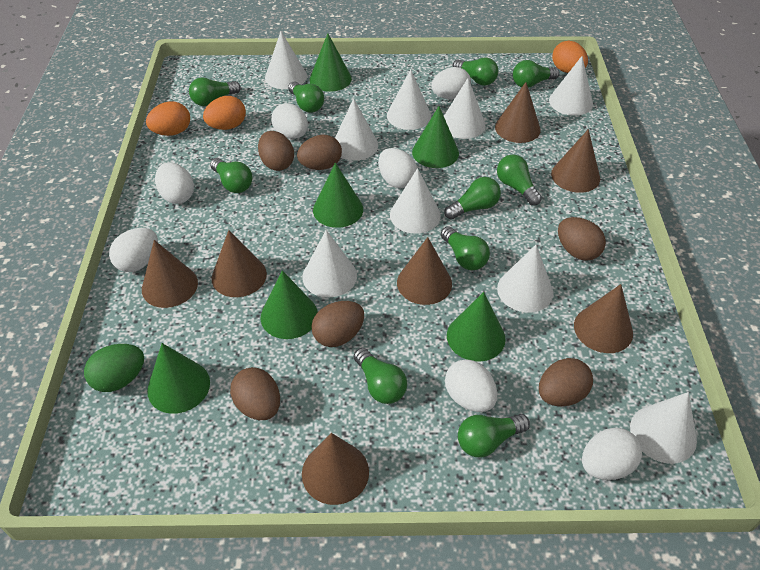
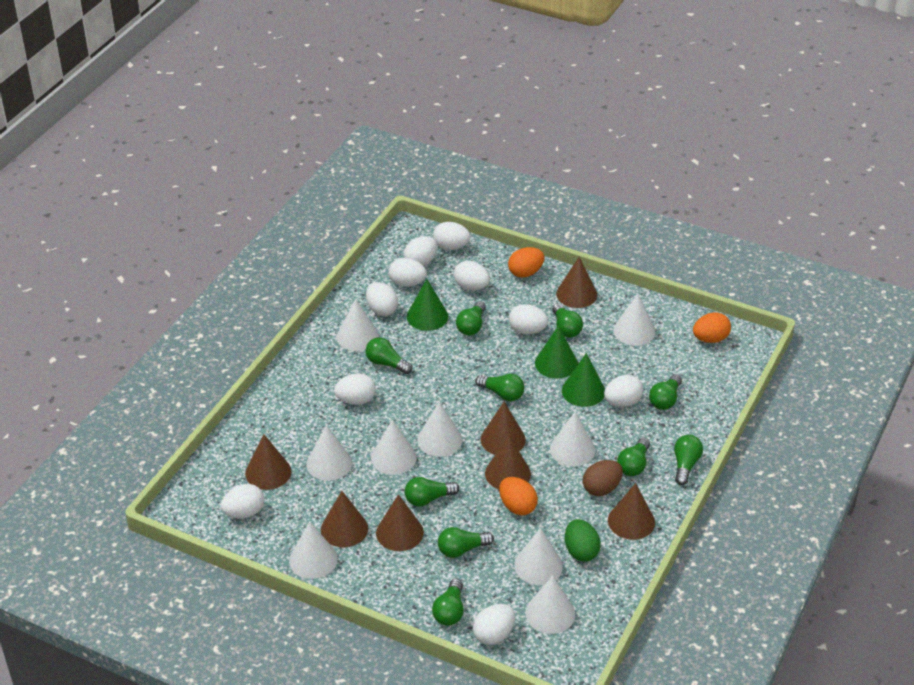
brown egg: [230,367,280,420] [258,131,294,171] [297,135,342,170] [312,301,364,347] [539,358,593,407] [558,217,606,261] = 6 -> [583,460,623,496] = 1
green cone: [147,343,210,414] [261,270,318,339] [310,33,352,92] [313,163,363,228] [412,106,459,168] [447,292,506,361] = 6 -> [407,279,448,331] [535,325,578,379] [562,353,605,407] = 3
white egg: [109,228,158,272] [155,162,194,204] [271,103,308,139] [378,148,417,188] [431,67,471,100] [445,359,497,412] [582,428,642,480] = 7 -> [221,484,264,519] [334,373,376,405] [366,282,398,316] [388,258,427,287] [404,236,438,266] [433,222,470,250] [454,261,490,291] [473,604,515,645] [509,304,548,334] [604,375,643,407] = 10

